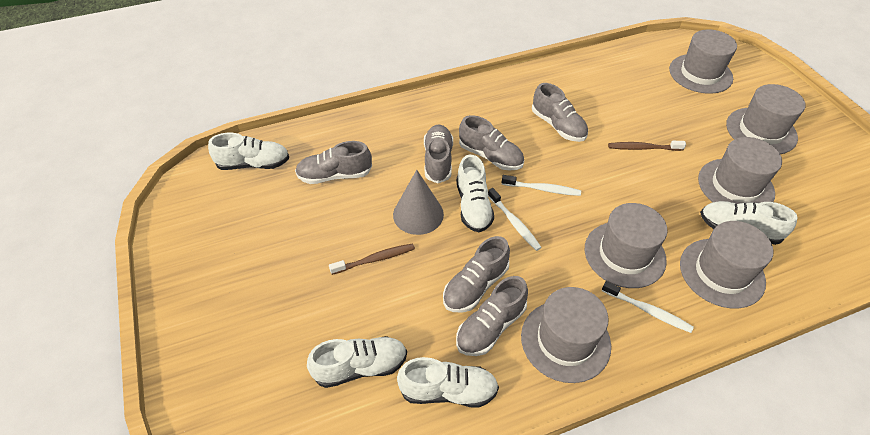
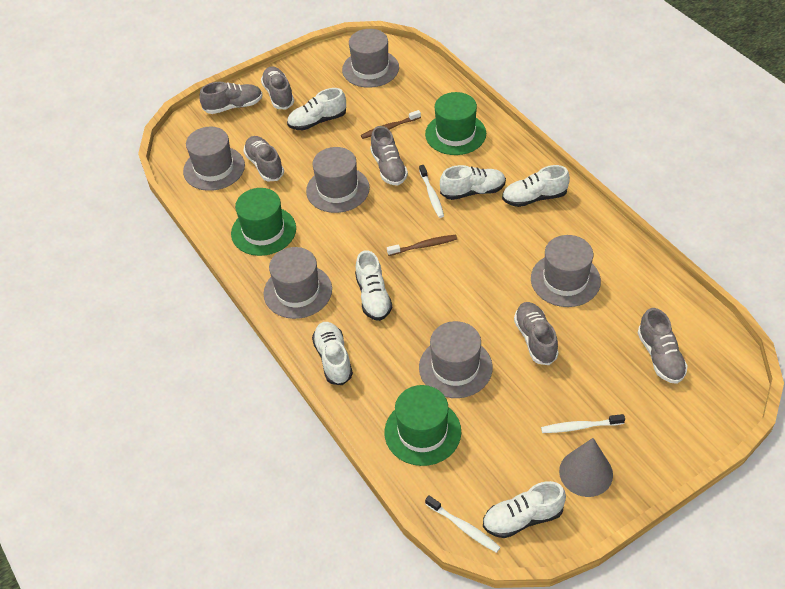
green hat: none = 0 -> [231,188,296,256] [384,385,461,466] [425,92,486,155] = 3
white shoe: [208,133,289,170] [307,336,407,388] [397,357,499,408] [456,155,494,232] [700,201,798,245] = 5 -> [287,88,346,130] [312,322,353,385] [355,250,392,321] [440,165,506,200] [483,481,566,538] [502,165,570,207] = 6

